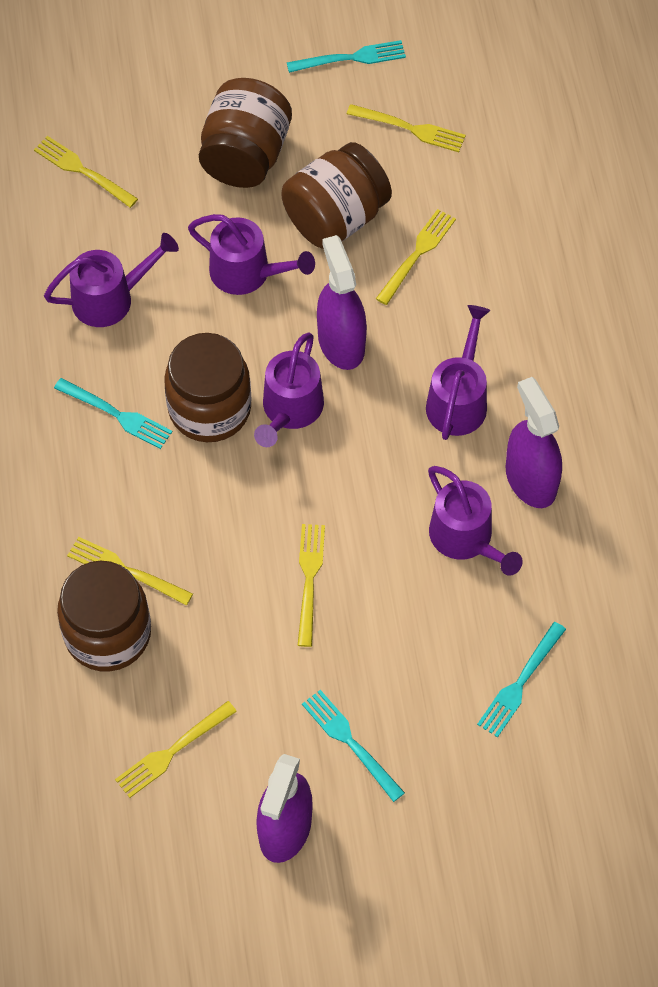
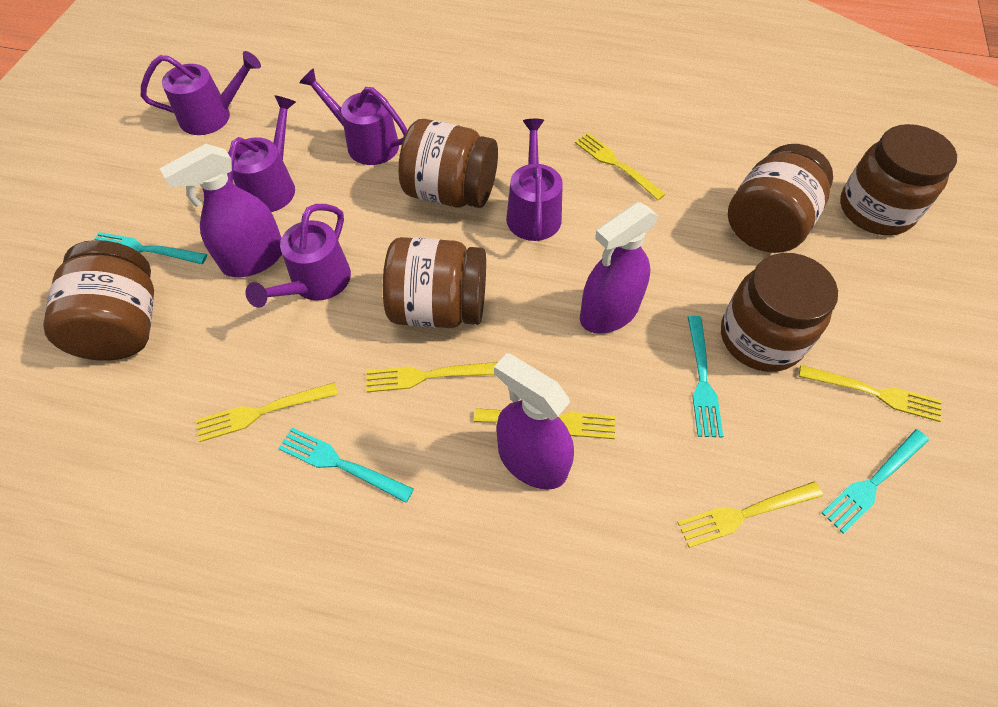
brown jar: [57,561,151,672] [164,333,252,442] [199,78,292,188] [282,142,392,249] = 4 -> [43,240,154,361] [383,237,486,328] [398,119,498,208] [721,253,838,372] [728,144,833,253] [840,124,957,235] = 6

